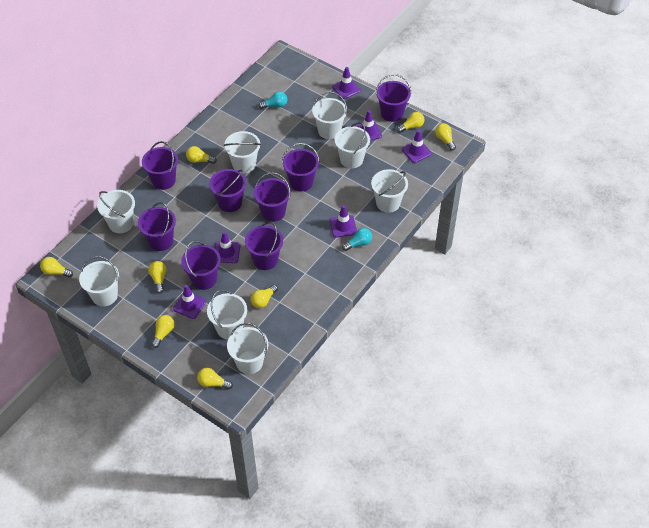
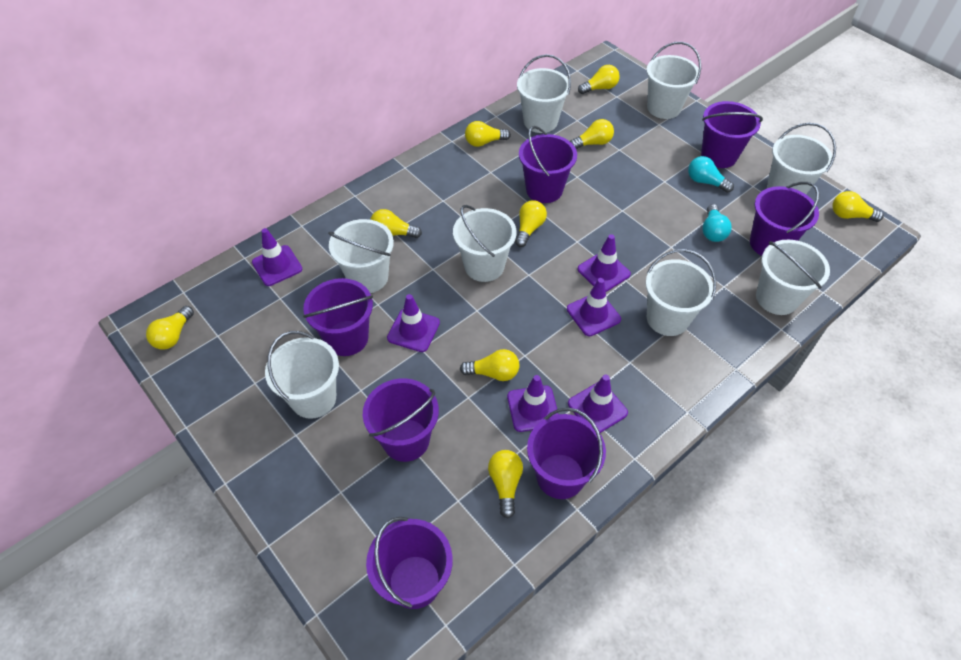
purple bucket: [138,202,176,251] [142,141,178,190] [181,241,221,290] [209,169,246,212] [245,222,283,270] [254,172,291,222] [282,143,320,192] [376,74,411,122] = 8 -> [303,278,373,356] [363,378,439,462] [366,517,453,609] [519,126,577,203] [527,408,606,499] [701,101,763,168] [750,182,819,256] = 7
yellow light bulb: [40,257,73,278] [148,261,166,293] [151,315,175,348] [186,146,217,164] [197,368,233,389] [251,285,278,308] [397,112,424,133] [435,123,456,151] = 8 -> [146,306,194,350] [370,209,422,238] [460,349,519,381] [465,121,511,147] [488,450,523,518] [515,200,547,247] [570,119,614,149] [578,65,620,94] [832,191,884,222] = 9

